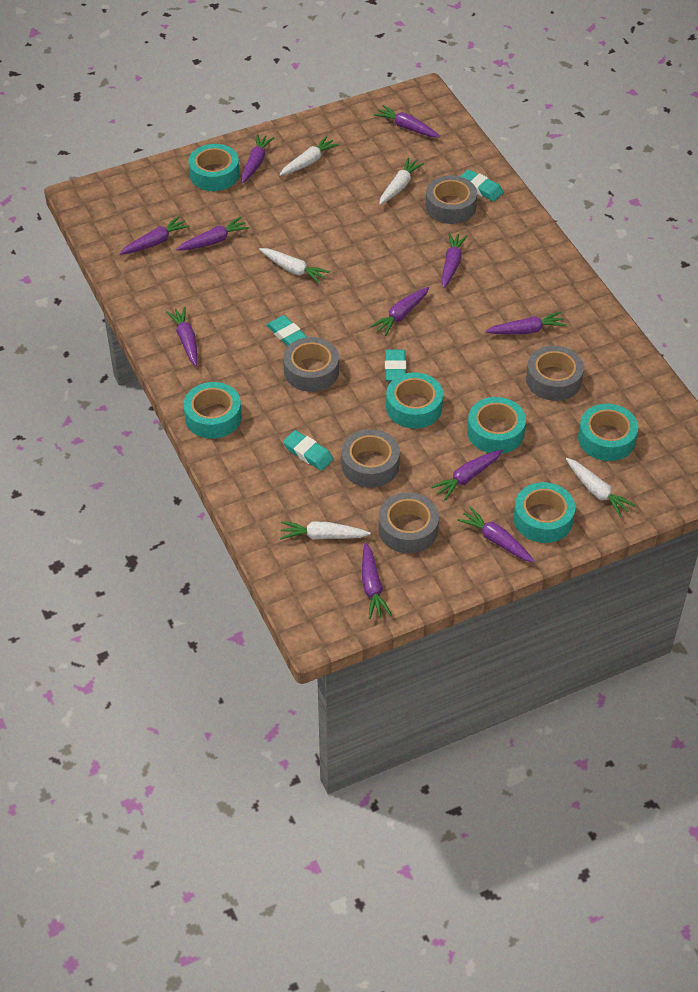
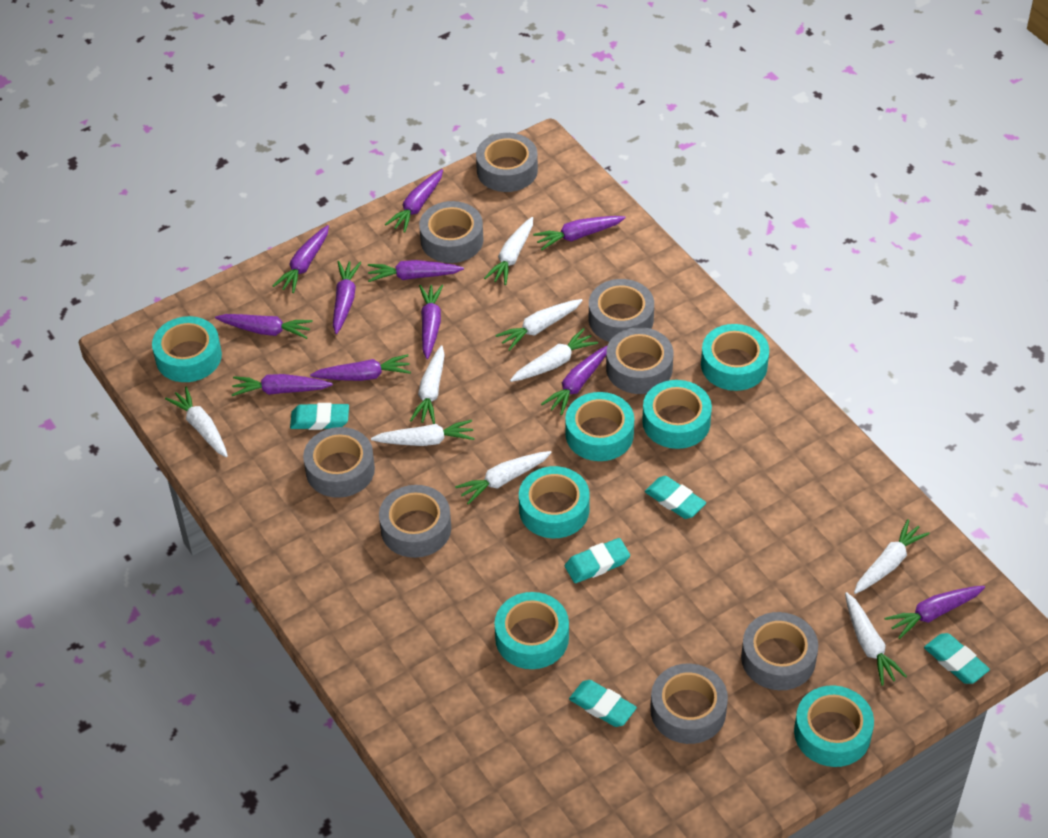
grey tape: [283,337,339,392] [341,429,400,488] [379,492,439,553] [425,175,477,224] [526,346,584,401] = 5 -> [303,427,375,498] [379,485,451,558] [419,201,483,263] [476,133,538,192] [589,279,654,342] [606,327,673,394] [650,664,728,744] [741,612,818,690] = 8
turquoise eraser: [266,315,307,346] [283,430,333,471] [385,349,406,381] [460,169,503,201] = 4 -> [290,403,349,430] [565,538,630,583] [569,680,637,727] [645,476,706,519] [924,633,990,684] = 5
turquoise tape: [183,382,242,439] [188,144,240,191] [386,372,443,429] [467,397,526,454] [513,482,575,543] [578,404,638,461] = 6 -> [152,316,222,382] [495,592,569,669] [519,466,590,538] [565,392,634,461] [642,380,712,449] [701,324,769,391] [794,685,874,767] = 7
white carrot: [259,248,330,284] [279,136,339,176] [280,521,371,540] [379,157,424,205] [566,458,636,517] = 5 -> [165,387,228,457] [371,420,474,446] [410,345,445,424] [455,451,552,505] [484,217,533,285] [495,299,583,351] [510,328,598,382] [845,592,907,686] [854,519,930,594] = 9

